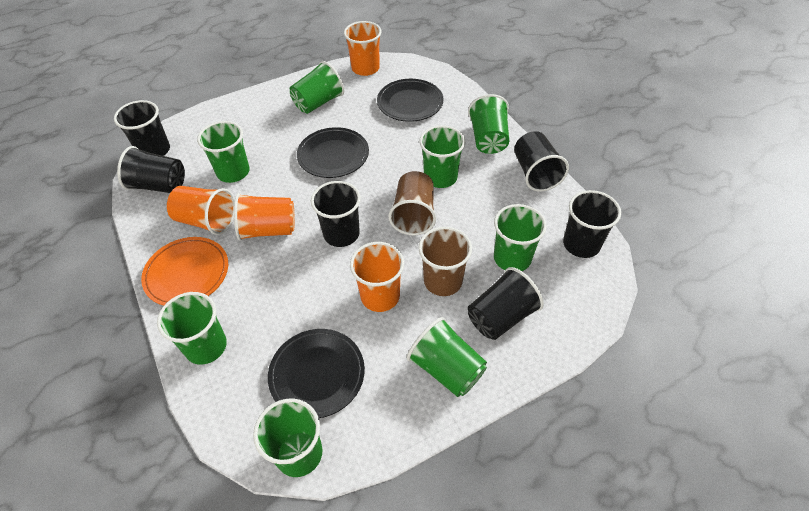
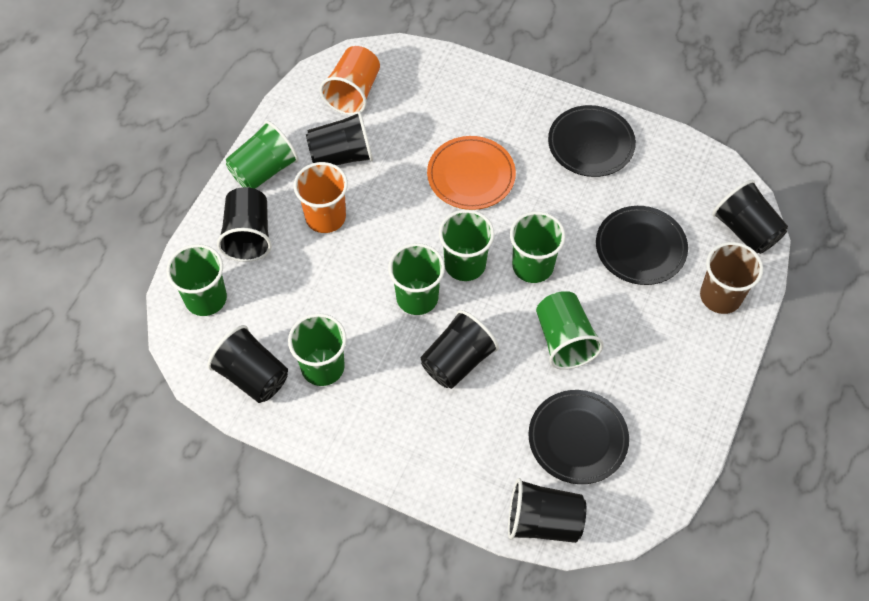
brown cup: [389,171,436,235] [418,227,472,296] = 2 -> [700,242,763,314] = 1
green cup: [157,292,227,365] [197,121,250,183] [253,399,323,477] [290,61,344,114] [407,317,487,397] [419,125,465,188] [468,94,509,154] [494,204,547,271] = 8 -> [166,244,227,316] [226,121,299,189] [288,313,347,386] [388,243,445,315] [439,210,495,281] [510,211,566,283] [536,291,604,370] = 7
orange cup: [167,186,235,235] [234,193,295,241] [344,21,382,76] [350,242,404,312] = 4 -> [294,162,348,233] [320,46,380,115] = 2

